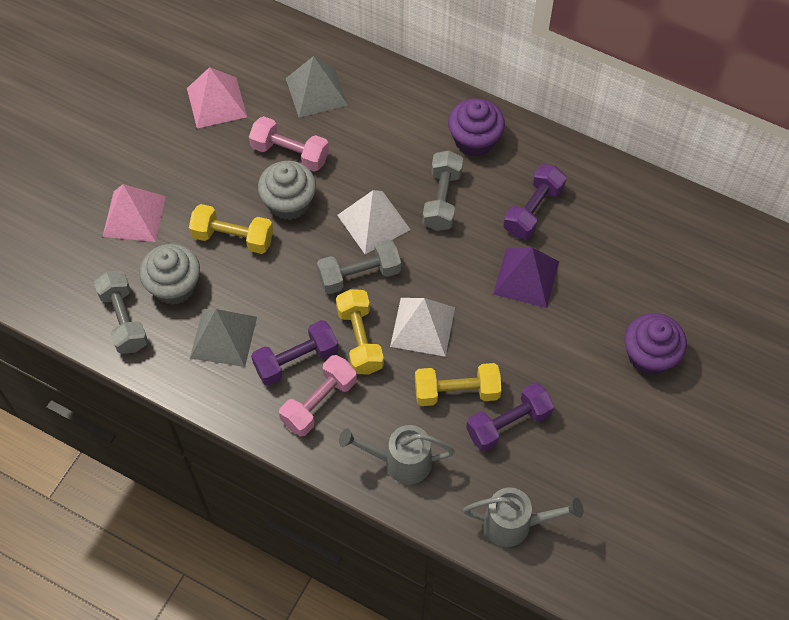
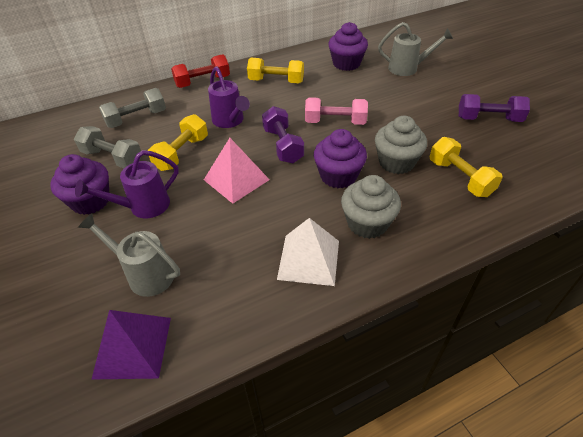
grey dumbbell: [94,271,148,354] [317,239,401,294] [423,150,463,231] = 3 -> [74,126,141,168] [99,88,166,128] = 2
grey pyramid: [190,309,257,367] [286,56,348,118] = 2 -> none = 0
pink dumbbell: [249,116,329,172] [279,355,357,436] = 2 -> [305,97,368,125] = 1
pink pyramid: [102,184,166,242] [187,67,247,128] = 2 -> [204,138,270,204] = 1
purple cupcake: [448,98,505,157] [624,313,687,375] = 2 -> [50,154,109,215] [314,129,367,188] [328,22,368,71] = 3
purple dumbbell: [251,320,339,385] [466,382,554,451] [503,164,567,239] = 3 -> [262,106,304,163] [459,94,530,122] = 2
purple watering can: none = 0 -> [75,150,179,218] [208,66,250,128] = 2
red dumbbell: none = 0 -> [171,54,230,88] = 1
white pyramid: [337,190,411,254] [390,298,455,357] = 2 -> [277,218,339,286] = 1

